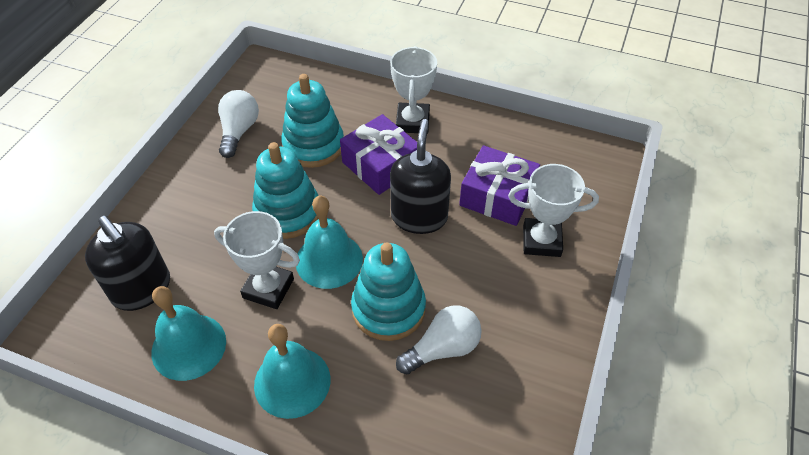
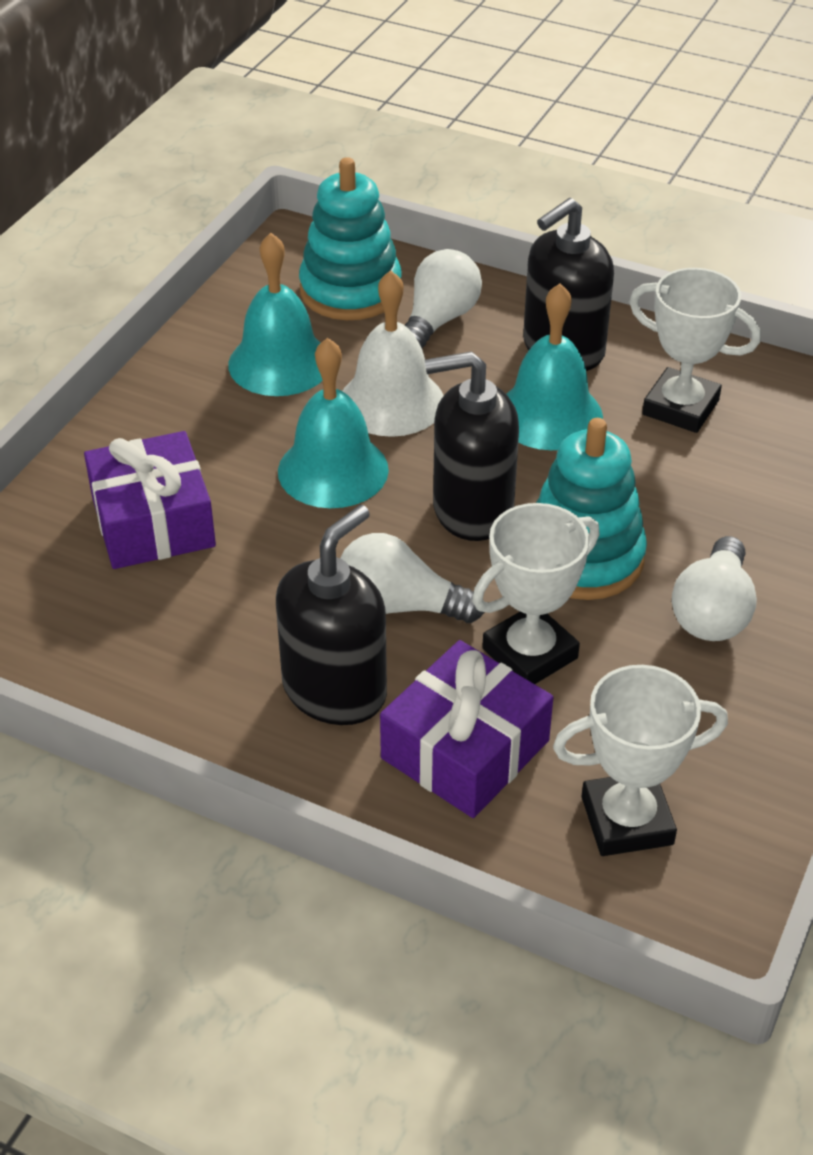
black soap dispenser: [85,216,170,311] [390,119,451,234] = 2 -> [276,505,387,725] [425,351,519,541] [523,198,614,371] = 3
turquoise stacking toy: [252,142,319,239] [281,74,344,168] [351,242,426,341] = 3 -> [299,157,402,320] [536,418,647,600] = 2
white bell: none = 0 -> [343,270,444,437] = 1
white light bulb: [218,90,259,158] [396,305,482,375] = 2 -> [340,533,485,623] [405,249,482,350] [672,536,757,641] = 3

